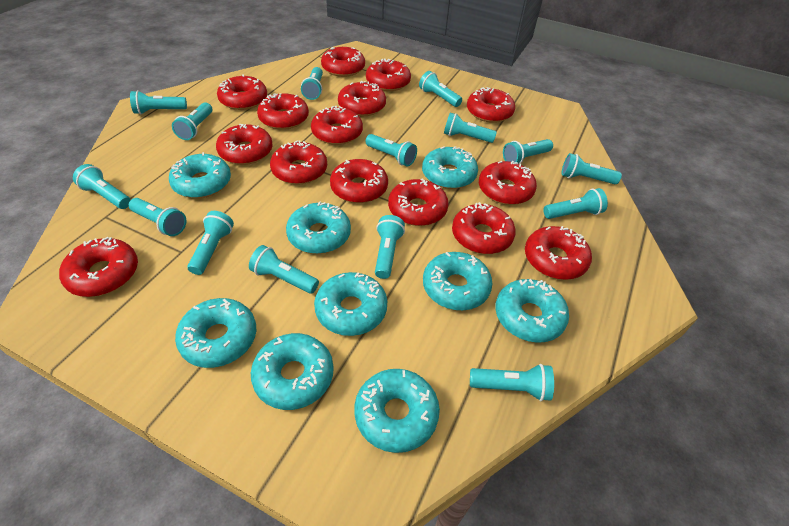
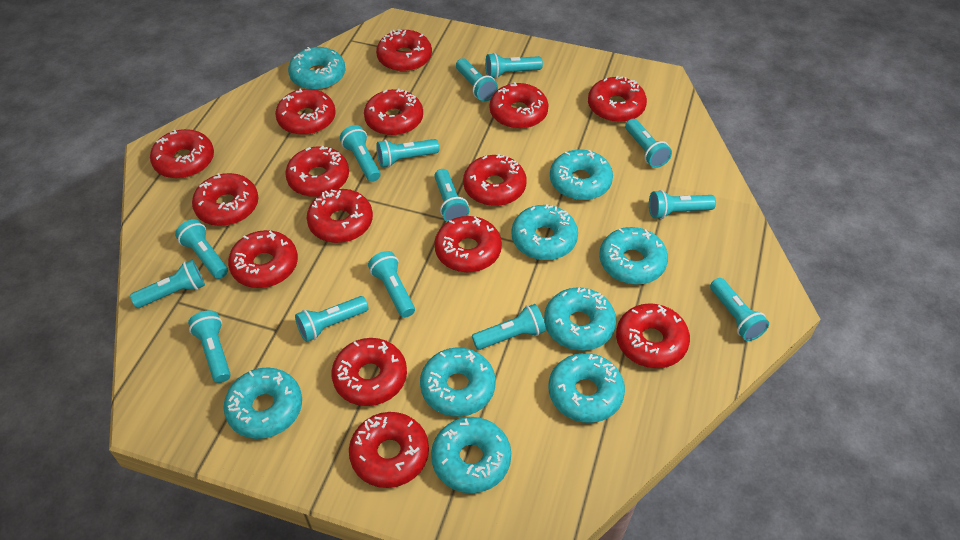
turquoise flashlight: [73,164,130,209] [129,198,186,236] [130,90,187,114] [172,102,212,140] [187,211,234,275] [249,245,319,294] [301,67,323,100] [365,134,417,166] [375,215,405,279] [419,71,462,107] [444,113,497,143] [470,364,554,401] [503,139,553,164] [544,188,608,219] [562,153,622,184] = 15 -> [130,260,205,308] [175,219,228,279] [188,310,231,383] [295,296,369,342] [340,125,381,182] [368,251,415,318] [376,139,439,167] [434,169,469,222] [456,59,498,101] [472,304,546,350] [485,53,543,79] [625,119,672,168] [649,190,716,219] [710,278,769,341] = 14

